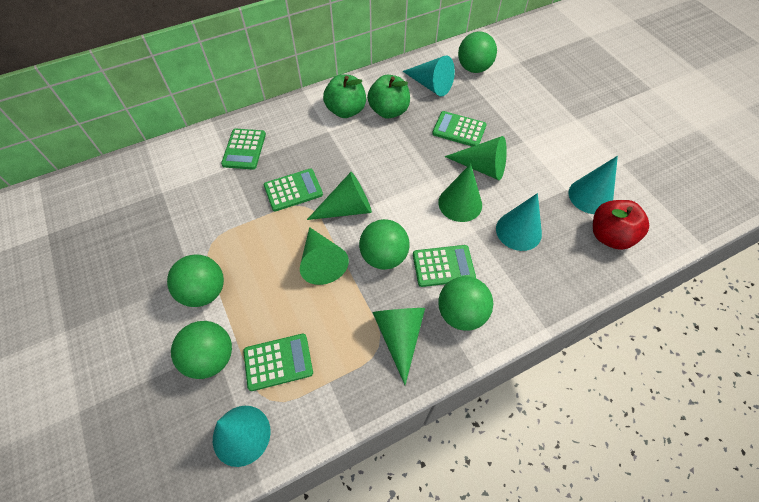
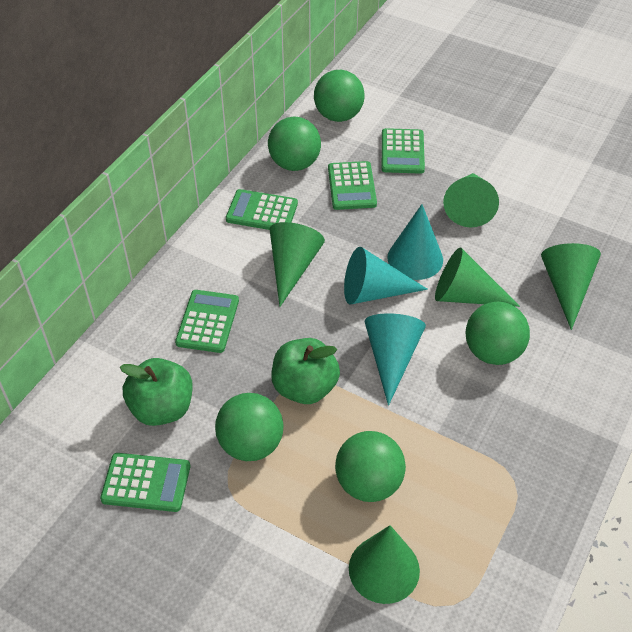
red apple: [593,200,649,250] = 1 -> none = 0
turquoise cone: [213,406,271,467] [403,56,455,97] [496,193,542,251] [569,156,618,214] = 4 -> [344,247,428,304] [365,313,426,406] [387,204,443,280] = 3

